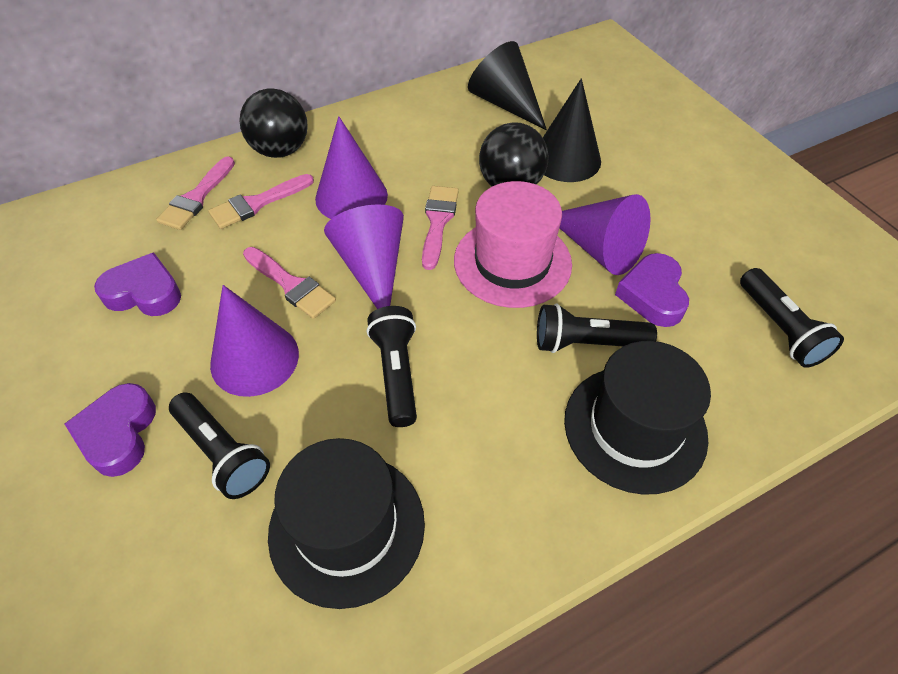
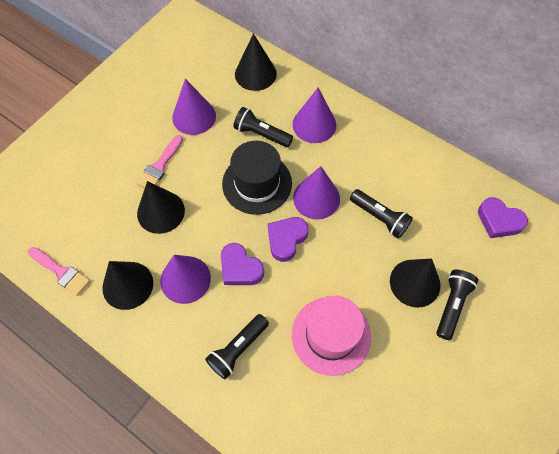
black ball: [239,89,308,158] [479,122,549,186] = 2 -> none = 0
black cone: [468,41,547,130] [543,78,601,182] = 2 -> [102,261,153,310] [137,181,185,234] [235,33,277,91] [390,259,440,308] = 4
black hat: [268,438,425,609] [564,341,711,495] = 2 -> [222,141,292,215] = 1
pink brush: [156,156,235,230] [208,174,314,229] [243,247,336,319] [422,186,459,270] = 4 -> [28,247,90,296] [137,135,183,188] = 2

